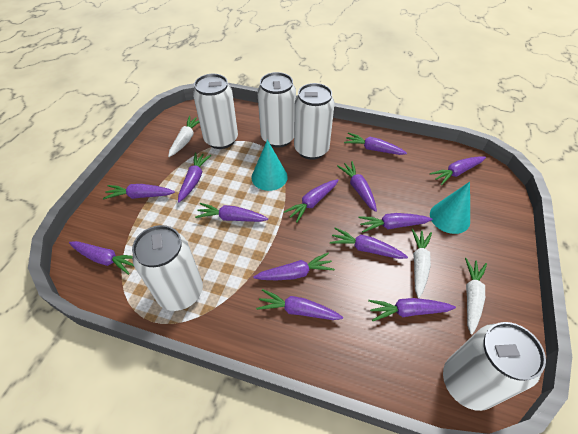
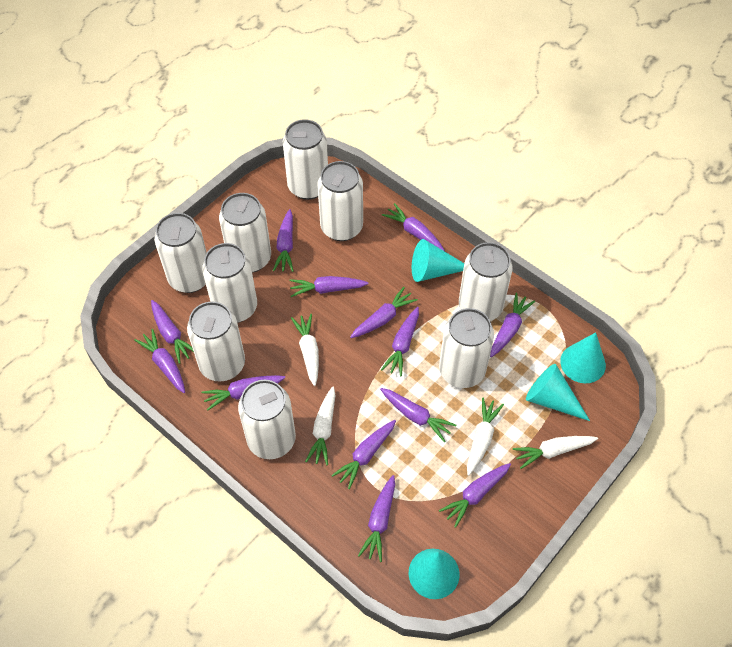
turquoise cone: [251,140,288,191] [430,182,470,234] = 2 -> [409,549,460,599] [412,239,464,282] [526,364,590,421] [560,332,606,383] = 4
white can: [132,225,203,311] [193,74,238,149] [257,72,296,148] [294,83,335,160] [443,322,546,411] = 5 -> [154,213,207,293] [187,301,245,381] [202,243,257,323] [219,193,271,273] [238,380,296,459] [283,119,328,200] [317,161,363,241] [439,308,494,388] [459,242,513,321] = 9
white carrot: [168,116,199,157] [412,229,432,298] [465,258,487,335] = 3 -> [291,314,319,386] [305,386,336,465] [467,397,504,476] [513,436,598,469] = 4

